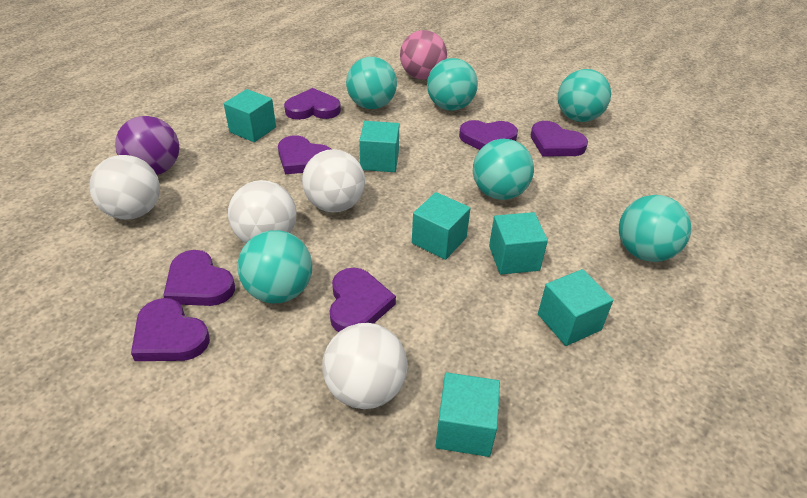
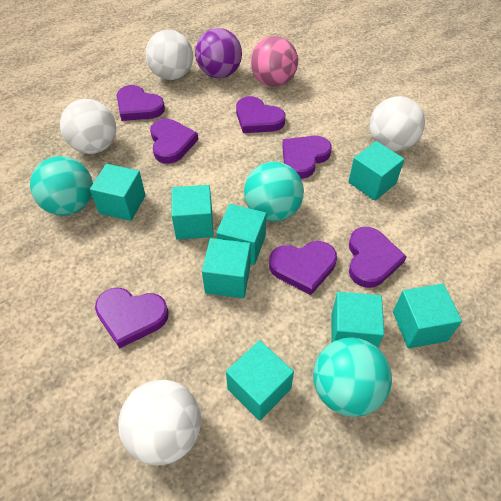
turquoise ball: [237,230,312,304] [346,57,397,109] [427,58,478,111] [473,139,534,200] [558,69,611,122] [619,195,691,262] = 6 -> [30,156,93,216] [244,162,304,222] [313,337,392,417] = 3
turquoise cube: [224,89,276,142] [359,121,399,172] [412,192,470,260] [435,372,500,457] [489,212,548,275] [538,269,614,346] = 6 -> [90,164,145,221] [172,185,214,240] [202,238,250,298] [216,204,266,265] [226,340,294,421] [331,292,384,348] [348,141,405,201] [393,284,462,348] = 8

